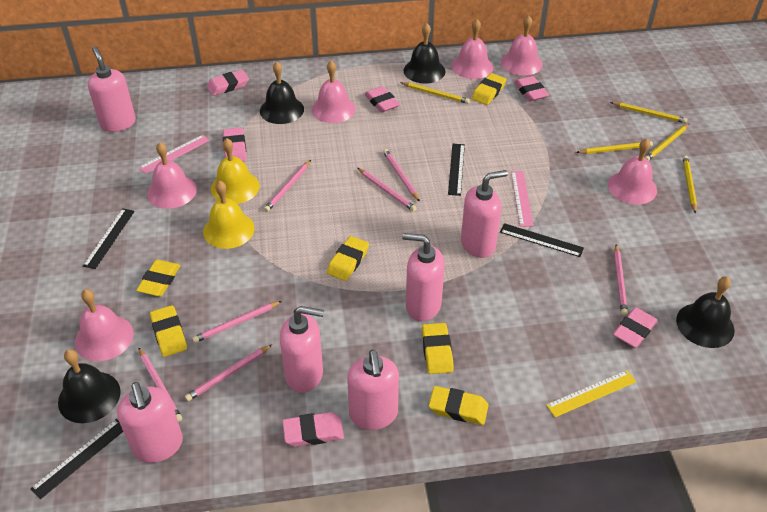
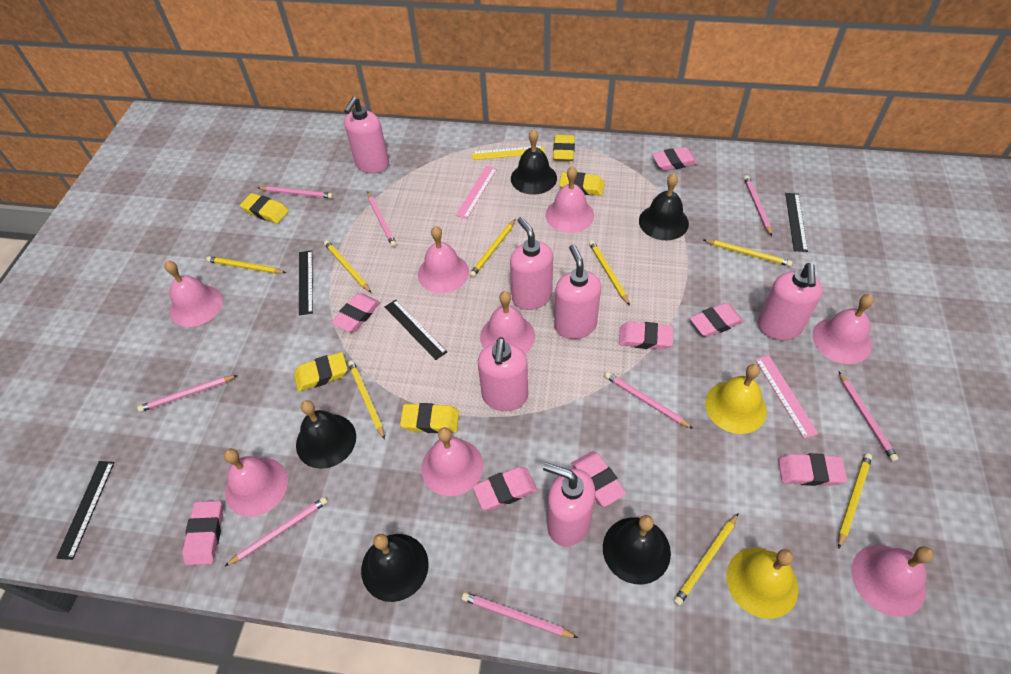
black bell: [58,349,121,423] [260,61,304,124] [403,23,446,84] [676,277,735,348] = 4 -> [296,400,356,469] [361,534,429,602] [511,129,557,195] [603,515,671,584] [639,173,689,240] = 5
pink bell: [75,289,134,361] [147,142,197,209] [311,61,356,123] [452,19,493,79] [501,15,543,76] [608,138,657,204] = 6 -> [164,261,223,327] [224,449,288,517] [418,226,469,293] [421,427,483,496] [480,291,535,354] [546,166,594,233] [812,294,874,364] [852,545,934,617] = 8
pink eraser: [207,70,249,96] [223,127,247,161] [282,412,344,447] [364,86,400,113] [514,76,549,101] [613,307,658,348] = 6 -> [182,501,223,565] [331,293,380,332] [473,467,537,510] [571,451,626,507] [619,322,673,350] [652,147,698,171] [690,303,744,337] [778,453,847,486] = 8
pink pencil: [138,347,182,422] [185,345,272,401] [192,301,282,343] [264,160,311,212] [358,168,417,212] [383,149,420,202] [614,245,628,316] = 7 -> [137,375,238,412] [224,497,328,567] [258,186,333,199] [367,192,396,247] [462,592,578,638] [605,372,694,429] [744,175,772,236] [839,372,899,462] = 8
yellow eraser: [136,260,181,296] [150,305,187,357] [327,236,369,281] [422,323,454,374] [429,386,489,425] [472,73,506,105] = 6 -> [240,193,289,224] [294,352,348,392] [400,403,459,433] [553,135,575,161] [559,172,605,196] = 5
yellow pencil: [400,82,470,104] [576,141,653,154] [610,102,687,123] [645,123,690,161] [683,156,697,214] = 5 -> [206,256,286,274] [324,240,371,293] [348,361,385,440] [469,219,516,277] [589,240,630,306] [674,513,739,606] [703,239,793,267] [838,453,872,549] = 8

